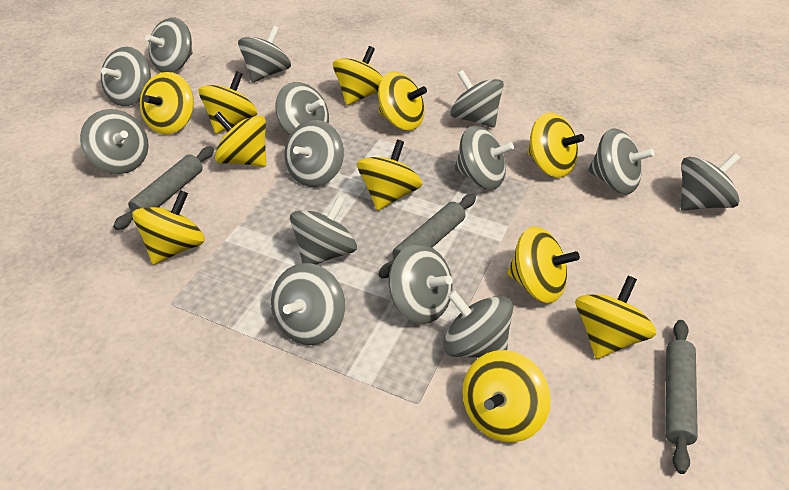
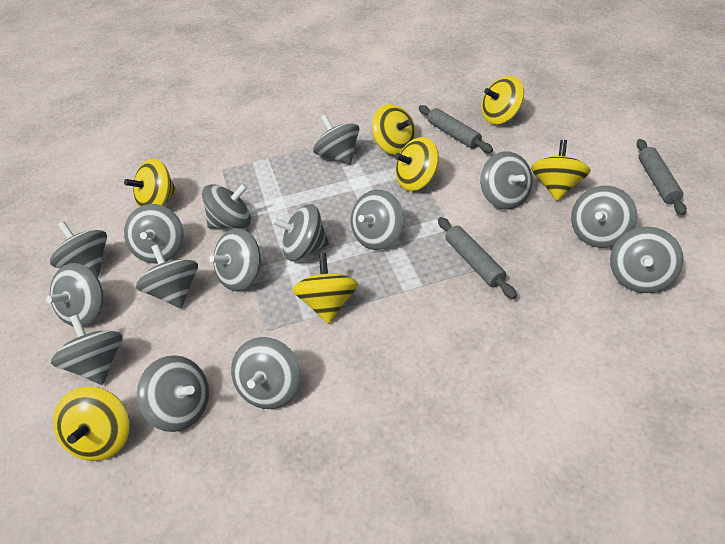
grey spinning top: [80,109,149,174] [101,47,151,106] [145,17,193,73] [238,26,291,83] [271,263,345,345] [275,82,329,136] [284,120,344,187] [290,196,357,265] [388,244,453,324] [443,290,513,358] [450,70,504,128] [455,126,514,190] [588,129,654,194] [681,153,741,210] = 14 -> [46,263,103,327] [50,221,107,277] [51,314,123,385] [124,204,184,263] [136,245,198,308] [137,355,209,432] [202,183,251,229] [209,228,261,291] [231,337,301,409] [272,204,329,261] [313,114,359,165] [351,190,404,250] [480,151,533,209] [571,186,637,248] [610,227,683,293] = 15
yellow spinning top: [133,190,205,265] [140,72,194,134] [198,71,258,134] [214,112,266,167] [333,46,383,105] [357,139,422,211] [378,72,427,131] [462,350,551,442] [507,227,580,303] [527,113,584,178] [576,276,656,359] = 11 -> [53,387,129,461] [124,159,177,207] [292,253,358,324] [372,104,416,155] [395,137,439,191] [481,76,524,124] [531,140,591,201] = 7

